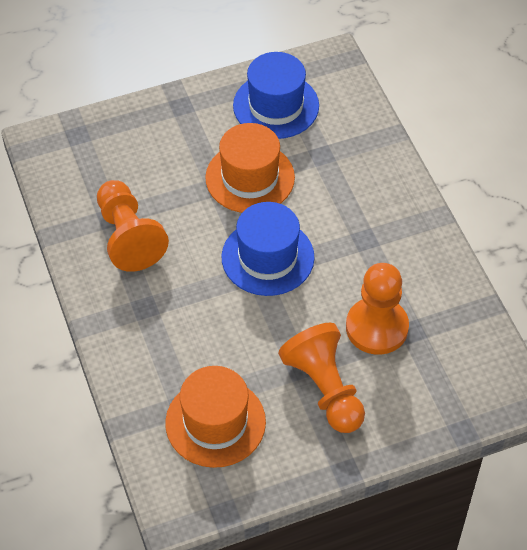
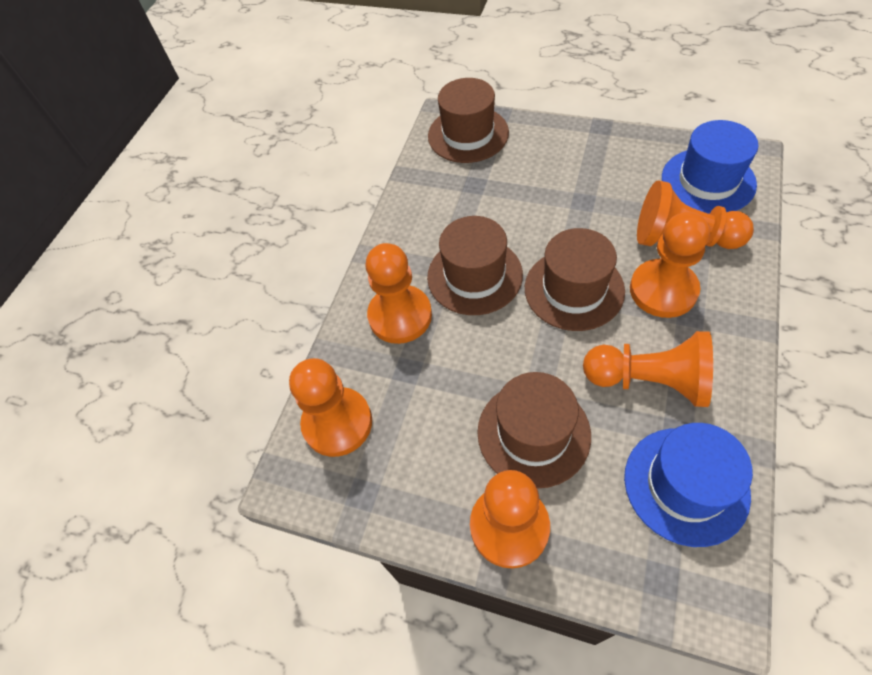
brown hat: none = 0 -> [427,216,523,315] [428,78,509,163] [477,372,591,489] [525,228,625,331] = 4
orange hat: [165,366,266,468] [205,123,295,213] = 2 -> none = 0
orange pawn: [97,180,169,272] [278,323,365,433] [346,263,409,355] = 3 -> [289,358,372,457] [366,243,432,344] [470,470,550,568] [583,331,713,407] [630,212,710,318] [637,180,754,249] = 6

